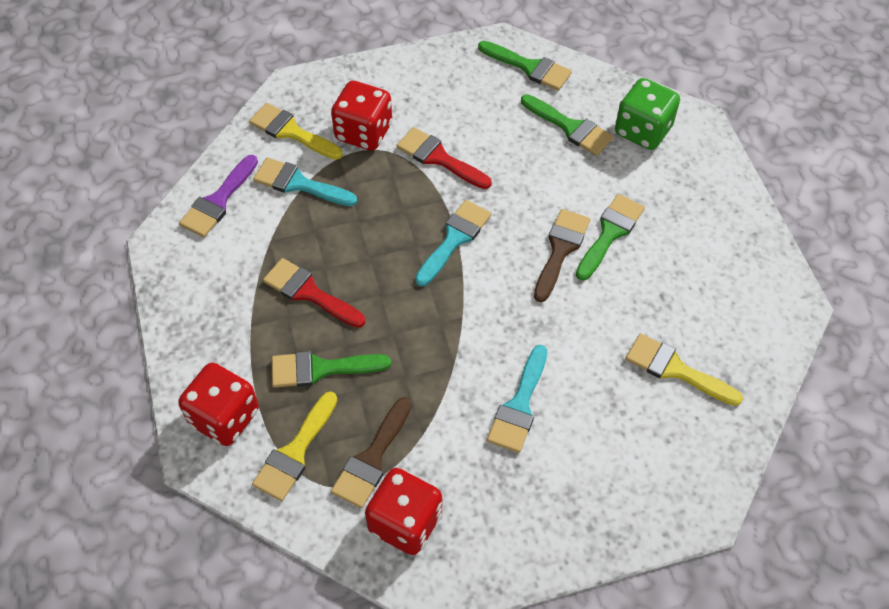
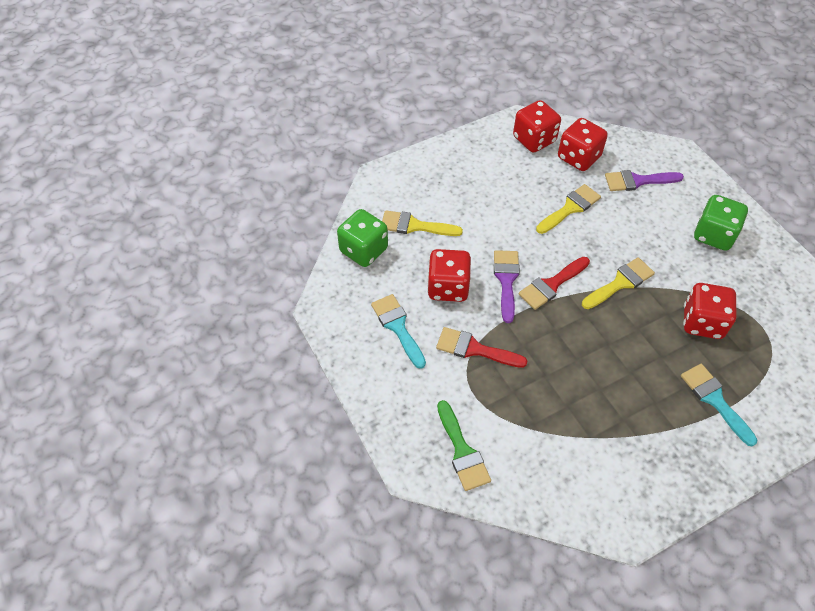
brown brush: [331,397,412,508] [534,209,590,302] = 2 -> none = 0
green brush: [272,351,391,388] [478,41,572,91] [521,94,614,156] [576,194,645,281] = 4 -> [437,400,491,491] = 1
green dice: [615,78,680,150] = 1 -> [337,209,388,267] [694,195,748,251] = 2
purple brush: [179,155,258,237] = 1 -> [494,250,520,323] [605,170,684,191] = 2
red dice: [178,363,259,446] [331,81,392,151] [365,468,442,555] = 3 -> [427,249,471,302] [513,100,561,152] [558,118,608,171] [683,283,737,339] = 4
turquoise brush: [253,157,357,206] [415,200,491,286] [487,345,547,453] = 3 -> [371,294,426,369] [681,364,758,447] = 2

